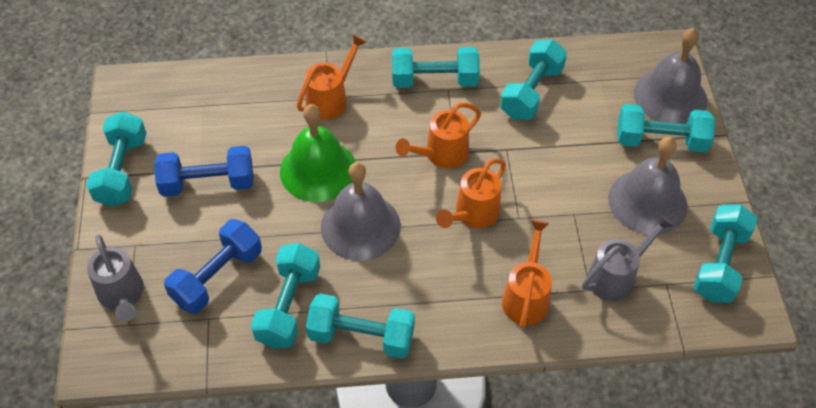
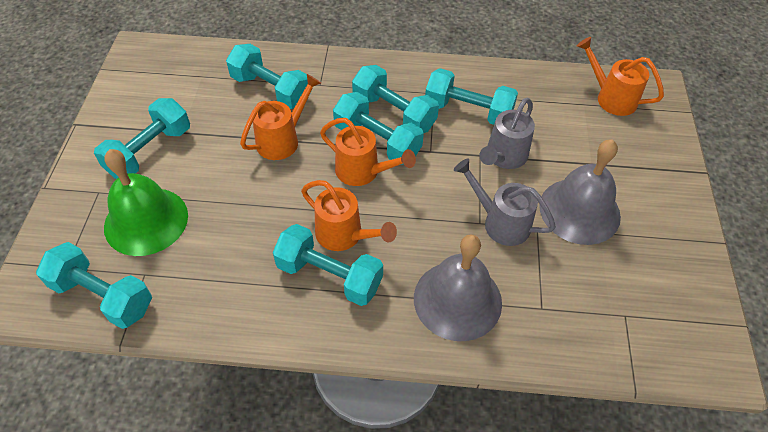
blue dumbbell: [154,146,254,197] [164,219,262,314] = 2 -> none = 0
grey bell: [321,162,401,261] [608,137,688,235] [634,28,707,124] = 3 -> [414,234,502,341] [539,139,621,245] = 2

